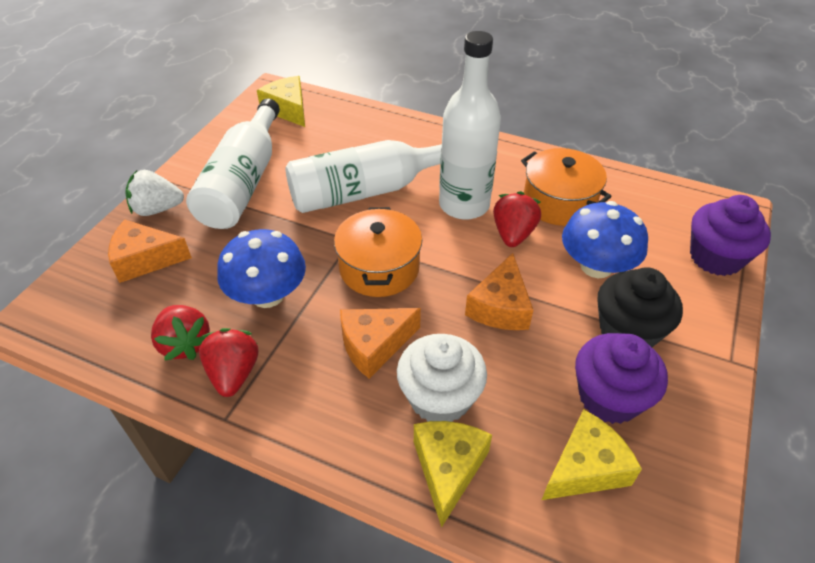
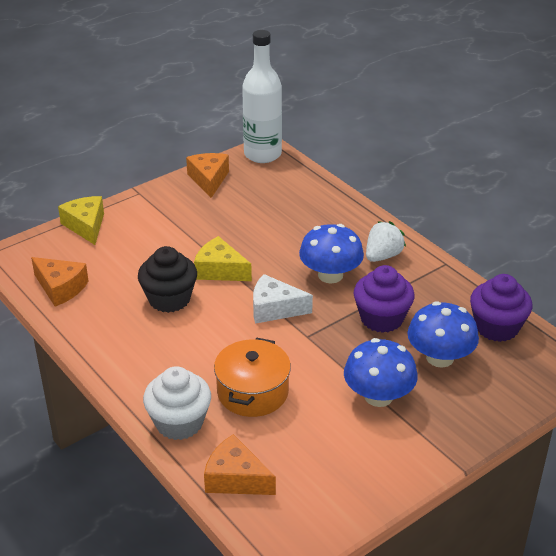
blue mushroom: [217,229,306,308] [562,201,648,278] = 2 -> [299,224,364,283] [344,338,418,407] [407,302,479,368] = 3
orange pot: [334,207,422,297] [521,148,612,226] = 2 -> [214,338,291,417] = 1
red strawberry: [151,305,210,361] [199,328,258,397] [493,191,541,247] = 3 -> none = 0
white bottle: [186,98,280,229] [286,140,442,213] [439,31,501,220] = 3 -> [242,30,282,163] = 1
white cheese: none = 0 -> [253,274,313,324] = 1
yellow cheese: [257,76,305,127] [414,421,492,527] [542,409,642,500] = 3 -> [58,196,104,245] [194,236,252,281] = 2

